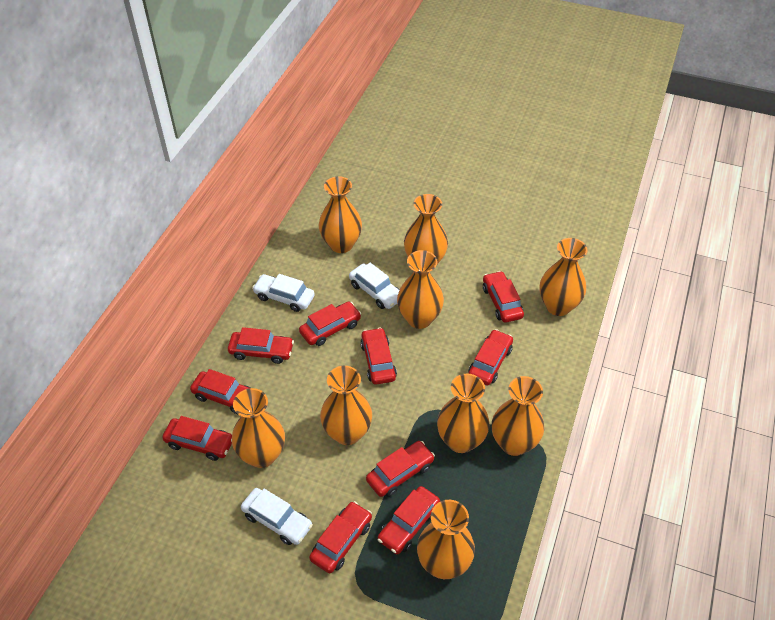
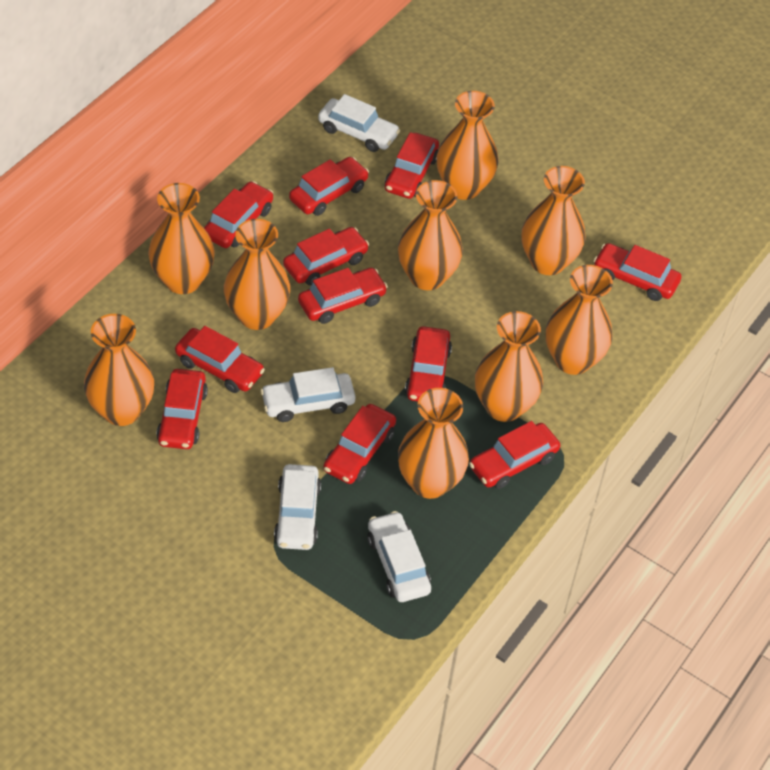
red car: [162,416,232,461] [190,369,250,414] [228,327,294,364] [299,301,361,346] [309,501,372,573] [360,327,397,385] [366,441,435,497] [378,486,440,554] [468,329,513,386] [483,271,524,323] = 10 -> [156,369,208,449] [175,326,265,393] [204,181,273,248] [283,227,369,286] [289,157,369,216] [298,268,388,324] [323,404,396,484] [385,132,439,199] [405,326,452,402] [469,421,560,489] [594,243,681,301] = 11
white car: [241,488,313,545] [252,274,315,312] [349,263,399,309] = 3 -> [260,367,356,422] [274,464,321,550] [318,94,400,152] [368,511,431,602] = 4

